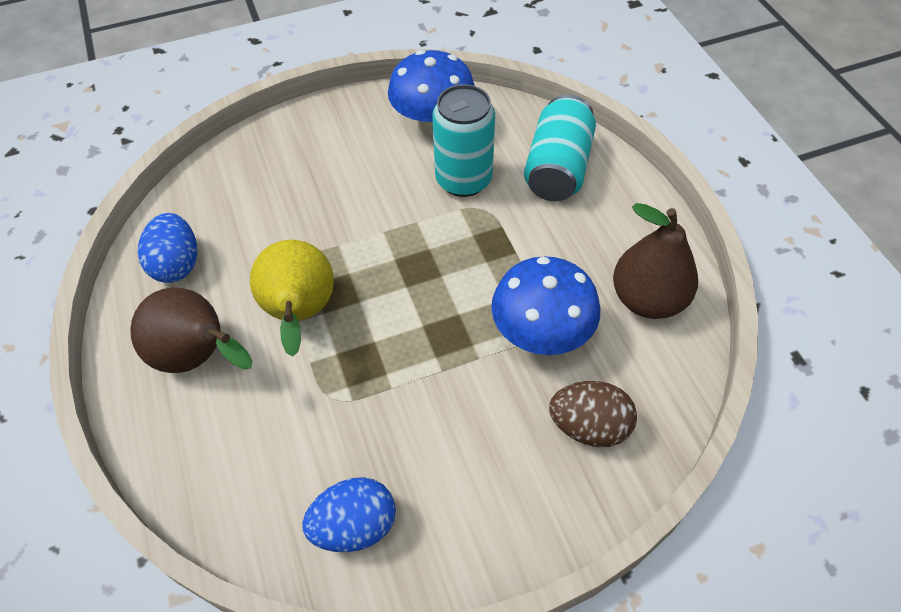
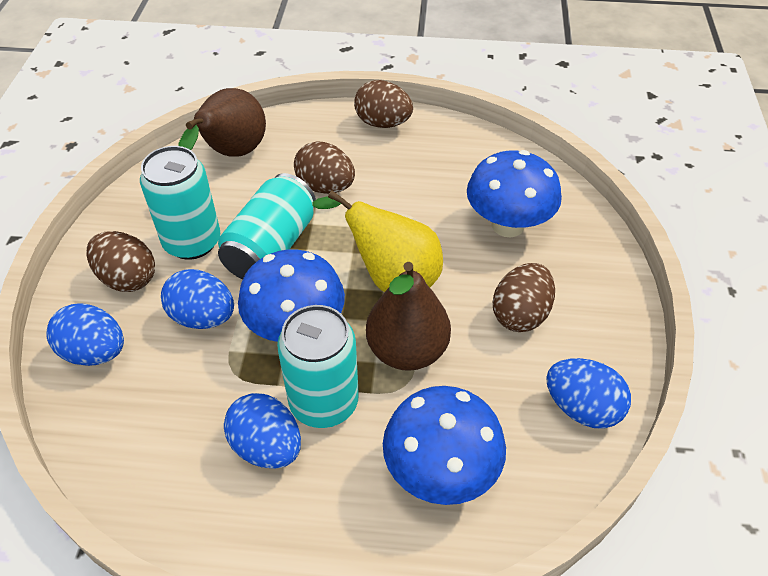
blue egg: [138,213,197,283] [302,477,396,552] = 2 -> [47,303,124,366] [161,269,234,329] [224,393,301,469] [546,358,631,429] = 4
blue mushroom: [388,50,475,134] [491,256,600,355] = 2 -> [238,249,345,342] [383,386,506,505] [467,150,562,237] = 3
brown egg: [549,381,637,447] = 1 -> [86,231,155,292] [294,141,355,194] [354,80,413,128] [493,263,555,332] = 4
turquoise can: [432,84,495,197] [524,95,596,201] = 2 -> [140,146,220,260] [218,173,316,279] [277,305,359,428] = 3

